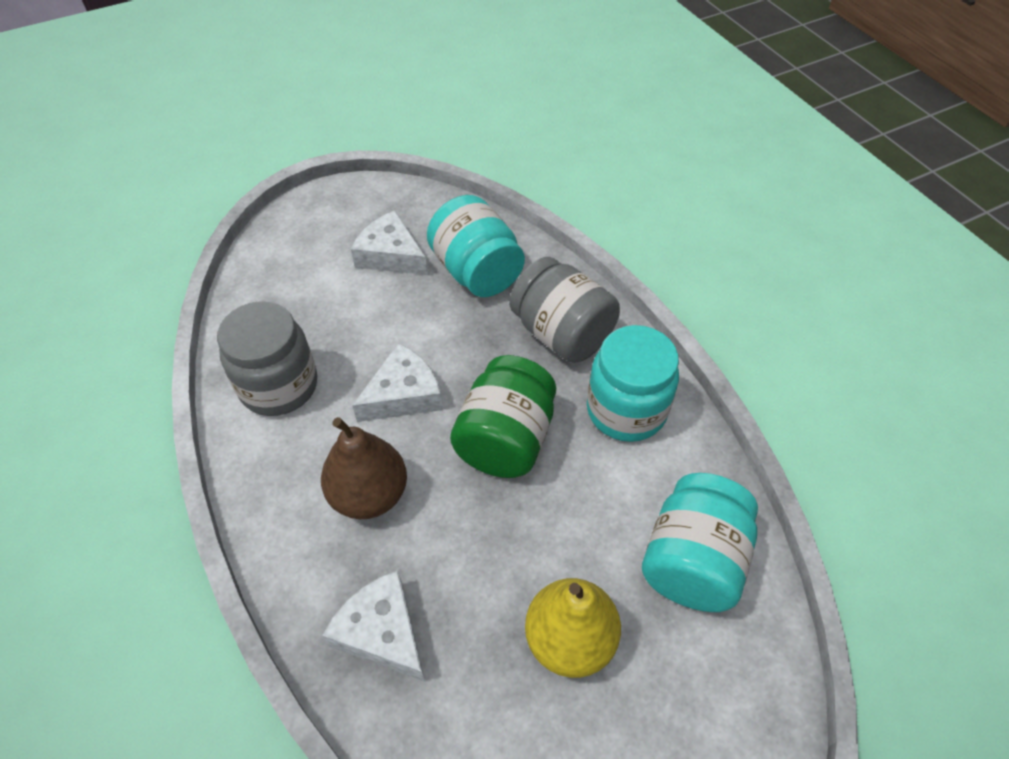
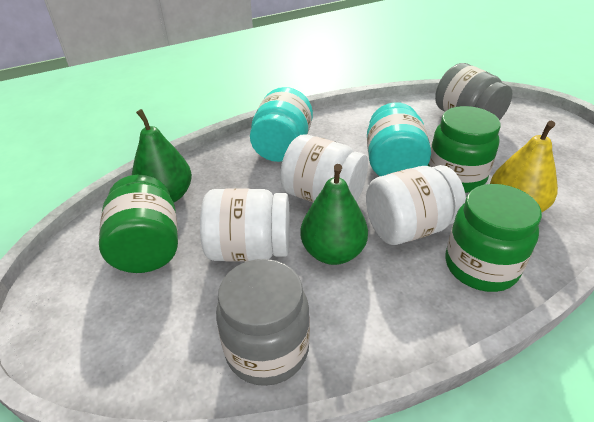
brown pear: [321,417,407,519] = 1 -> none = 0
green jar: [450,355,556,478] = 1 -> [99,175,178,273] [428,106,501,193] [445,184,542,292] = 3
green pear: none = 0 -> [132,109,192,202] [300,164,368,265] = 2
turquoise jar: [427,195,525,297] [587,325,679,442] [642,473,758,612] = 3 -> [250,87,313,162] [367,102,431,176] = 2
white cheese: [322,570,425,681] [351,210,428,275] [352,343,443,422] = 3 -> none = 0
white jar: none = 0 -> [200,188,290,262] [280,134,368,202] [366,165,466,245] = 3

